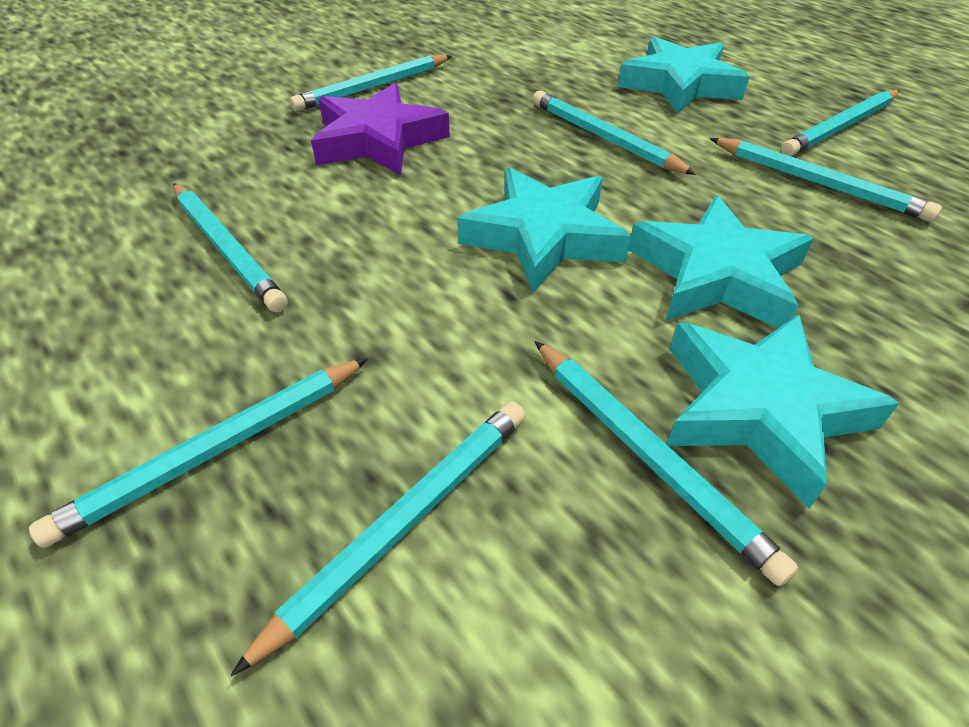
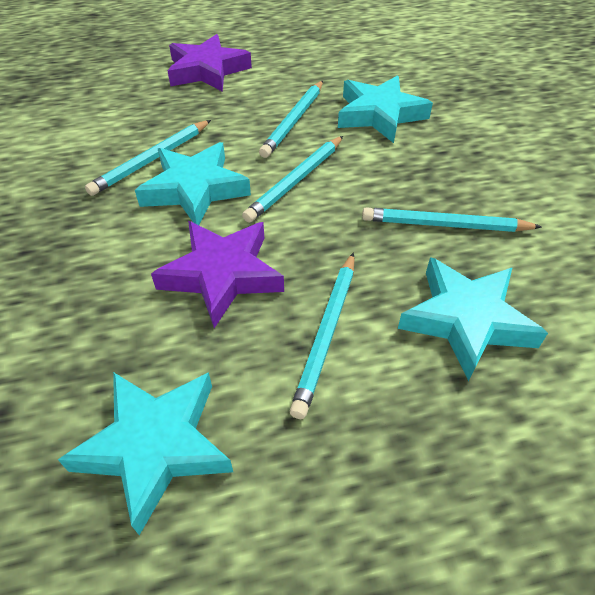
purple star: [311,83,450,176] = 1 -> [151,221,284,328] [168,34,252,92] = 2
turquoise pencil: [29,358,368,548] [173,183,288,312] [230,402,526,676] [290,55,452,112] [533,91,696,175] [534,341,798,586] [710,138,942,222] [781,90,900,156] = 8 -> [85,120,211,196] [242,136,343,223] [259,81,323,158] [290,252,354,419] [362,207,542,232] = 5

